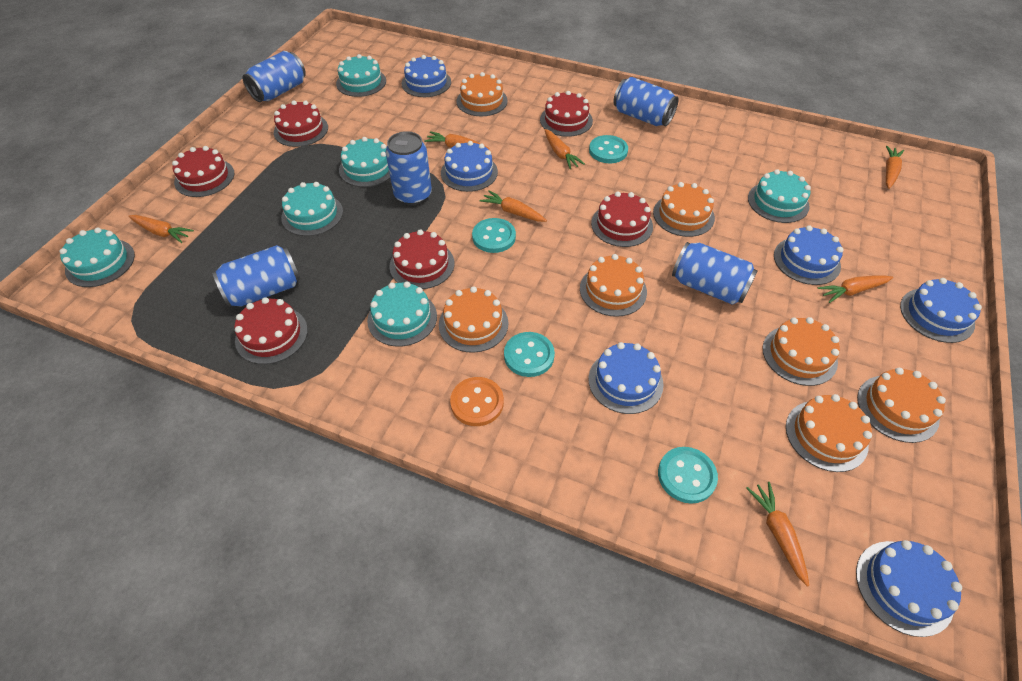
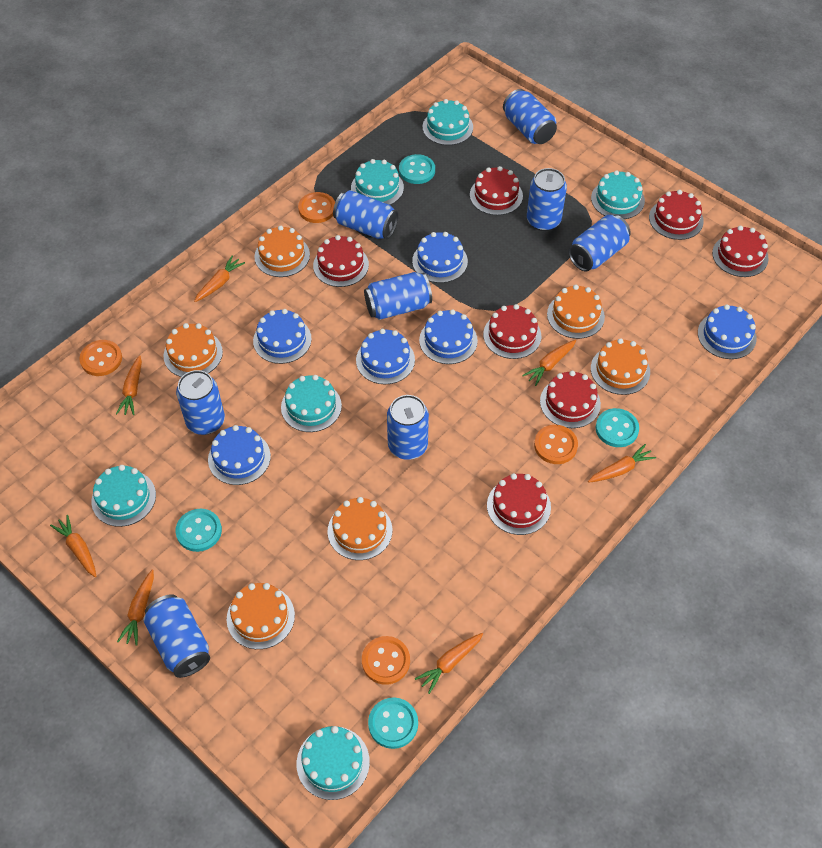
blue can: [212,245,300,307] [242,51,306,102] [386,131,432,205] [613,77,679,126] [672,242,758,305] = 5 -> [143,594,210,678] [176,370,225,435] [333,190,398,239] [364,272,432,320] [387,395,429,460] [503,89,557,144] [527,168,567,231] [568,215,631,271] = 8
orange button: [450,377,504,426] = 1 -> [79,340,122,376] [298,192,335,223] [362,636,410,685] [534,425,578,464] = 4
orange cake: [439,286,508,353] [456,72,508,116] [580,254,647,317] [653,182,715,237] [763,317,840,386] [786,394,872,472] [857,368,946,443] = 7 -> [164,323,223,377] [227,583,295,649] [254,226,310,277] [328,497,392,560] [547,285,605,339] [591,338,650,395] = 6
red cake: [172,146,234,197] [234,297,308,364] [274,100,328,147] [389,229,454,289] [540,91,593,137] [591,191,653,247] = 6 -> [313,235,369,287] [470,166,523,215] [483,304,541,359] [487,473,551,535] [540,371,601,428] [649,190,704,240] [712,226,769,277] = 7

